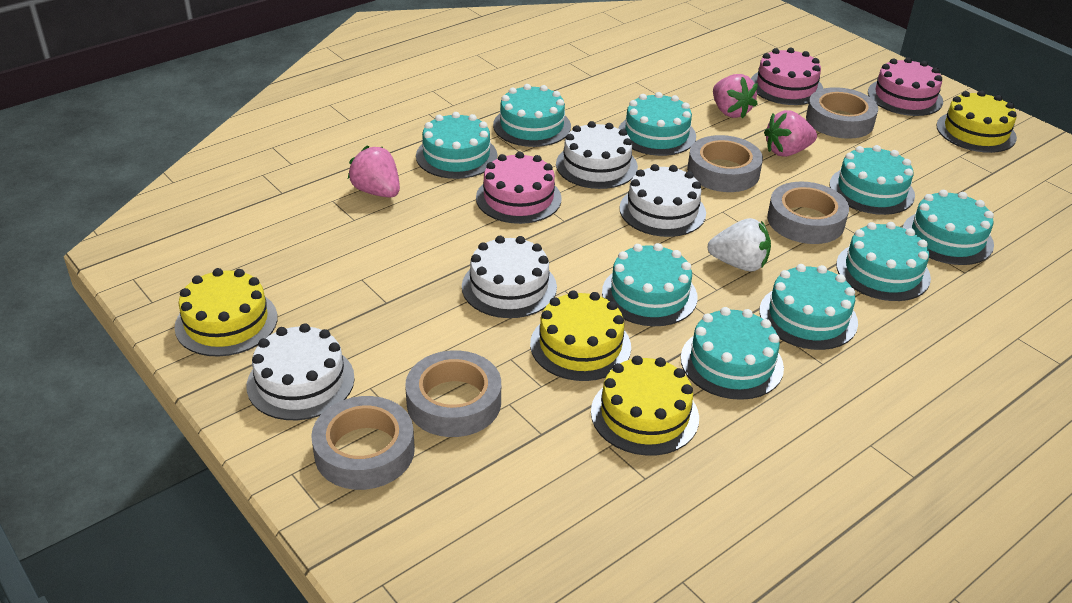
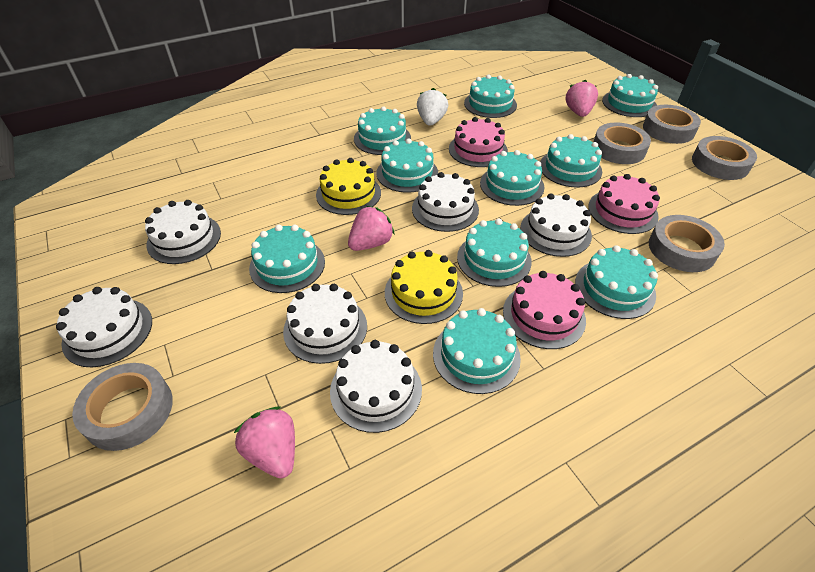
turquoise cake: [416,112,497,179] [493,84,571,147] [602,243,698,326] [618,92,696,156] [681,307,784,400] [759,264,858,350] [830,145,915,215] [836,222,931,301] [903,190,994,265] = 9 -> [249,225,325,293] [354,106,411,155] [376,138,438,193] [433,308,521,394] [457,219,532,287] [464,75,517,118] [480,150,544,206] [540,134,602,188] [575,245,658,319] [602,74,658,117] = 10
white cake: [247,323,355,420] [462,236,557,318] [556,121,638,189] [619,164,706,237] = 4 -> [56,287,152,367] [145,200,221,264] [283,284,367,364] [330,340,422,433] [412,172,479,232] [520,193,592,257] = 6
yellow cake: [174,268,278,357] [530,290,631,381] [591,356,699,456] [936,90,1017,153] = 4 -> [316,158,381,215] [385,250,463,324] = 2

